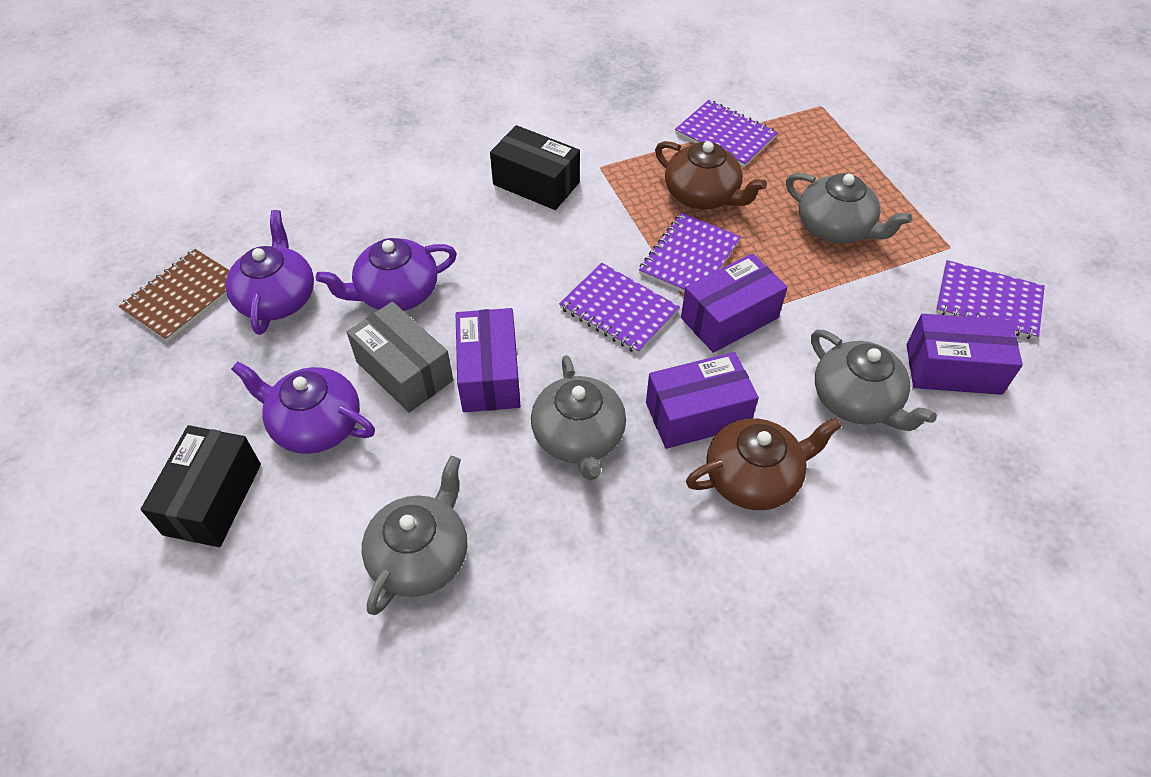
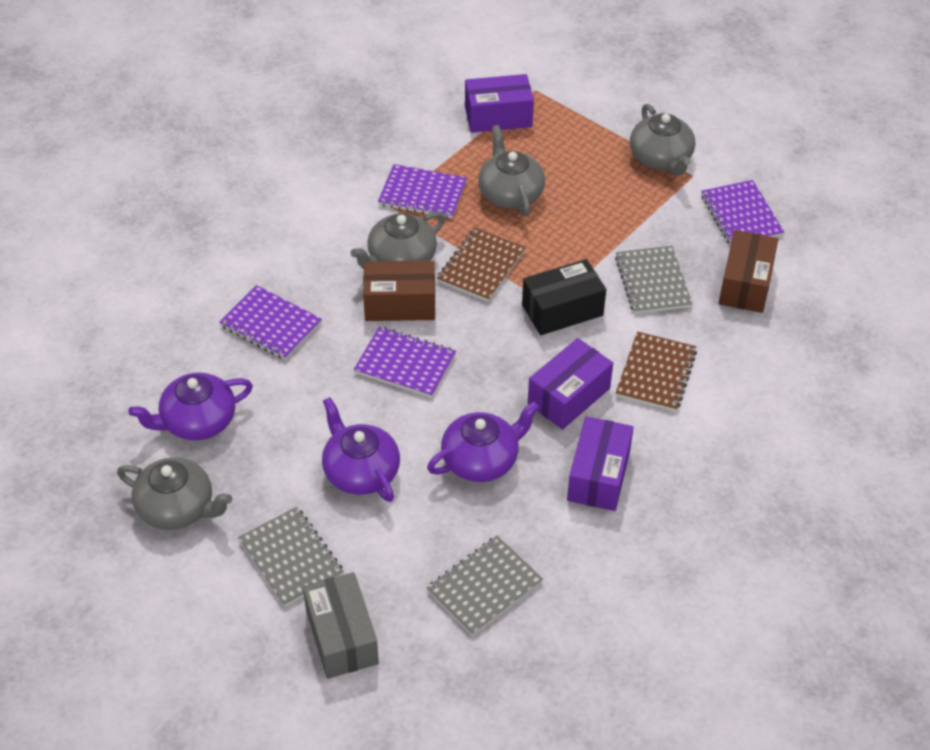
black box: [141,425,261,547] [490,125,580,210] = 2 -> [522,259,606,335] = 1
brown box: none = 0 -> [363,261,435,321] [719,230,778,313] = 2
brown notebook: [119,249,229,342] = 1 -> [437,228,526,302] [616,331,697,412] = 2
brown teapot: [655,141,767,210] [686,418,842,510] = 2 -> none = 0
grey notebook: none = 0 -> [238,507,344,607] [427,536,543,636] [615,246,693,314] = 3
purple box: [456,308,520,412] [646,352,759,449] [681,253,787,353] [906,314,1023,395] = 4 -> [465,74,534,133] [528,338,613,429] [567,416,634,511] = 3

